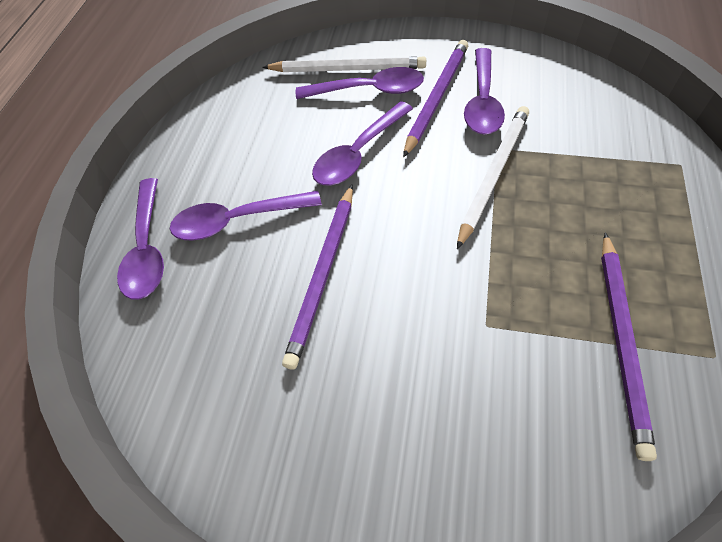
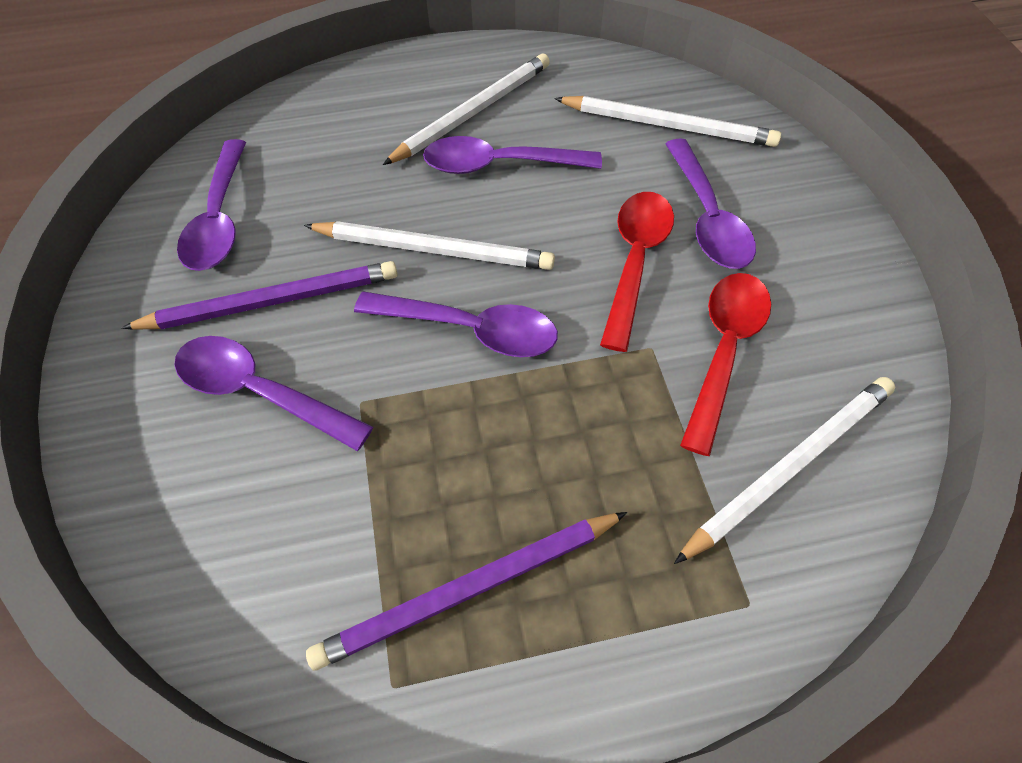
purple pencil: [282,185,353,370] [403,40,468,158] [601,232,657,461] = 3 -> [122,261,398,330] [306,512,628,671] = 2
red spoon: none = 0 -> [600,192,674,352] [680,273,771,456] = 2
white pencil: [262,56,426,72] [457,106,529,249] = 2 -> [304,221,555,270] [383,53,550,165] [554,96,781,147] [674,377,895,564] = 4

